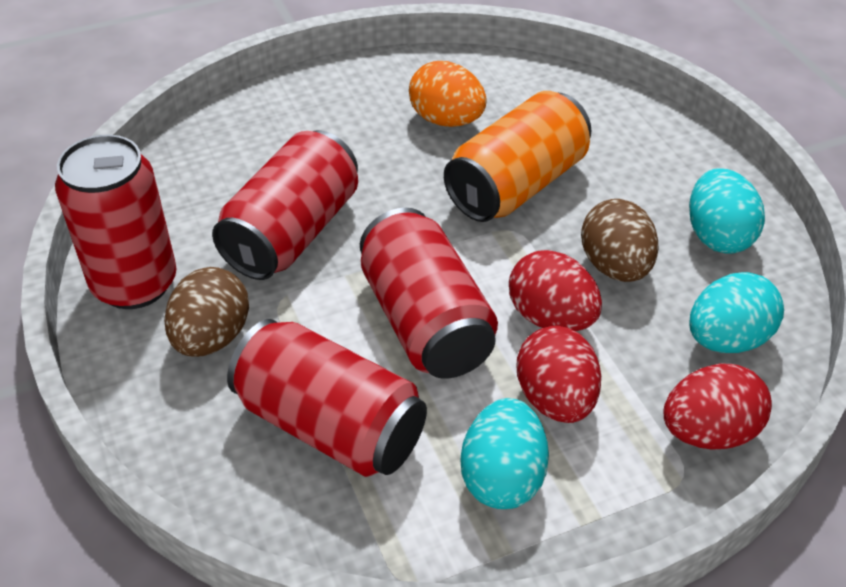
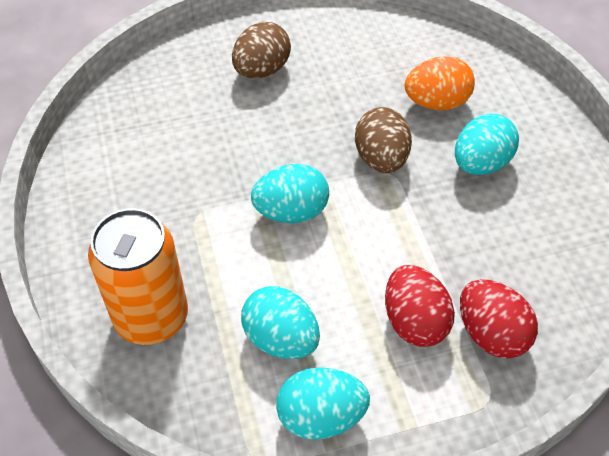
red can: [55,135,177,309] [212,130,358,280] [227,319,427,477] [360,207,498,379] = 4 -> none = 0
red egg: [509,250,602,332] [517,326,601,423] [663,364,772,450] = 3 -> [385,265,455,347] [460,279,538,358] = 2
turquoise egg: [461,398,549,509] [689,168,765,254] [689,272,784,353] = 3 -> [241,286,320,359] [251,164,329,223] [276,367,370,440] [455,114,519,175] = 4

